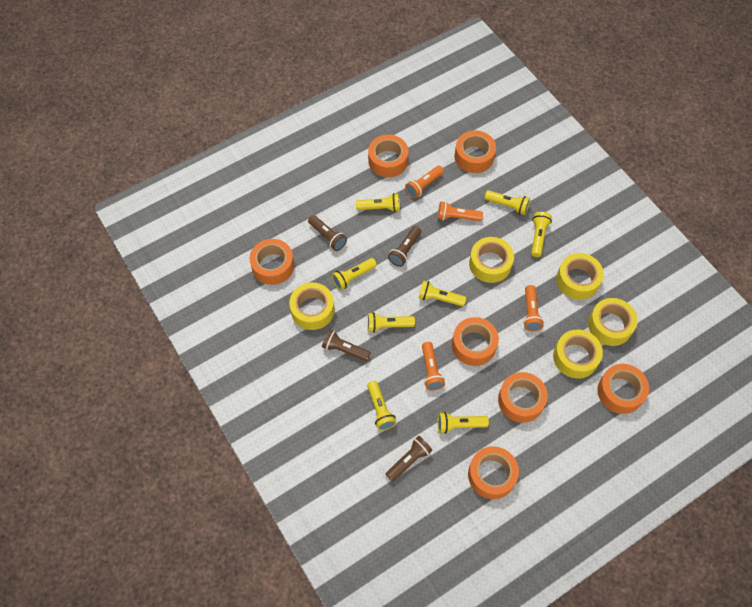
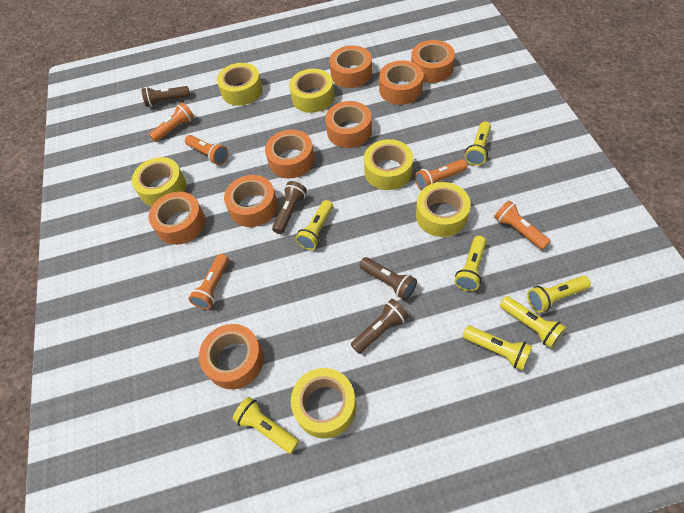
orange flashlight: [405,166,444,199] [422,342,445,390] [438,201,483,221] [523,285,544,331] = 4 -> [149,102,195,142] [185,135,228,165] [188,254,229,310] [415,159,467,191] [494,200,551,250] = 5
orange tape: [250,239,294,285] [368,135,408,177] [452,317,499,366] [455,130,496,173] [468,446,519,499] [498,372,548,423] [597,364,649,414] = 7 -> [148,192,205,245] [199,324,264,389] [224,175,278,227] [265,129,315,178] [325,101,372,148] [329,45,372,88] [379,60,423,105] [411,40,455,83] = 8
yellow flashlight: [332,258,377,290] [356,193,400,212] [367,312,415,333] [367,381,397,431] [418,280,466,306] [437,412,489,434] [485,190,530,215] [531,212,552,257] = 8 -> [233,397,299,454] [296,200,333,250] [455,236,486,291] [463,326,532,370] [465,122,491,166] [500,296,566,348] [527,276,591,313] = 7
yellow tape: [289,282,335,330] [469,237,514,283] [553,330,603,379] [556,253,604,300] [588,298,638,346] = 5 -> [132,157,186,206] [217,63,263,106] [289,69,334,113] [291,368,356,438] [364,139,413,190] [416,182,471,237] = 6

